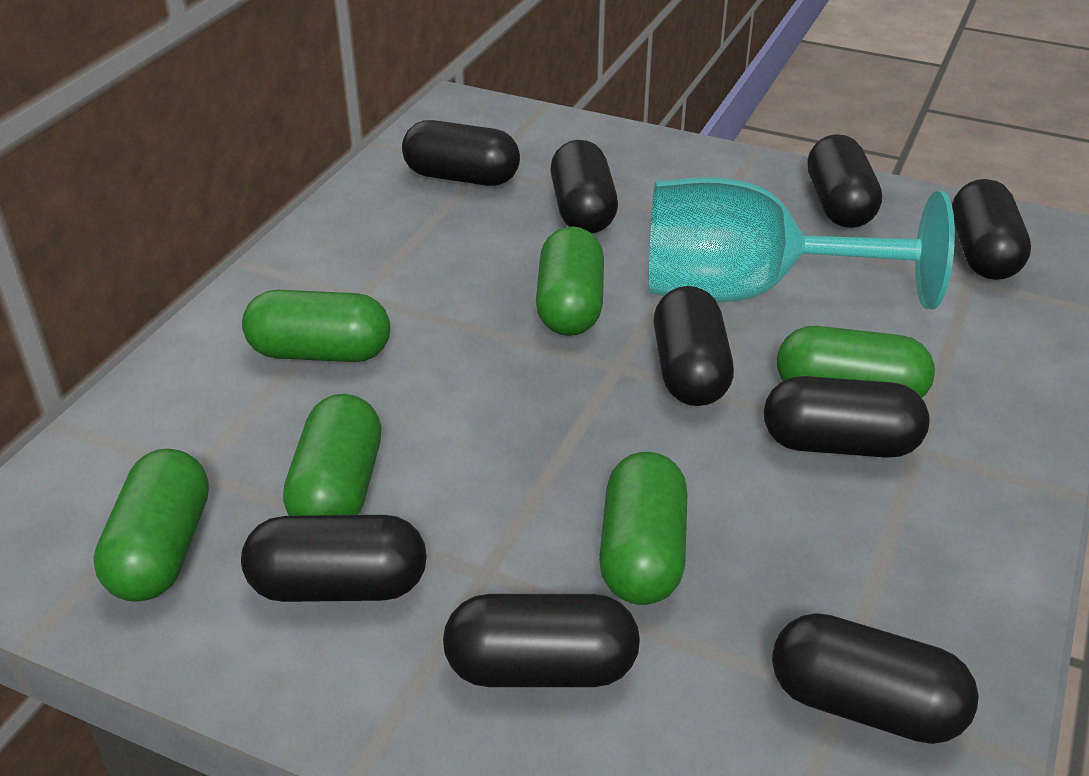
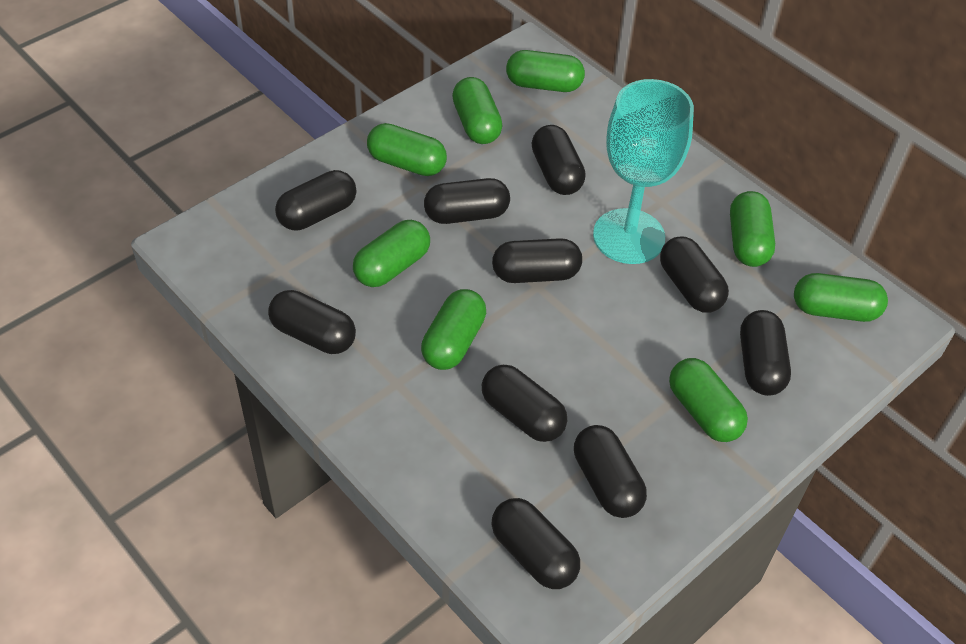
black capsule: [241,515,427,602] [402,120,520,186] [443,594,640,687] [550,140,618,234] [654,286,734,406] [764,376,929,458] [772,613,979,744] [807,134,882,228] [952,179,1031,280] = 9 -> [268,290,356,354] [275,170,356,230] [424,178,510,224] [482,365,567,442] [491,498,580,589] [492,238,582,283] [531,125,586,195] [574,425,647,518] [660,237,729,312] [740,310,791,396] = 10
green capsule: [93,449,209,602] [242,290,390,362] [283,394,381,516] [536,226,604,336] [599,452,687,605] [777,326,935,398] = 6 -> [353,220,430,287] [367,123,447,176] [421,289,486,370] [452,77,503,144] [506,50,585,92] [669,358,748,442] [730,191,775,267] [794,273,888,322] = 8

